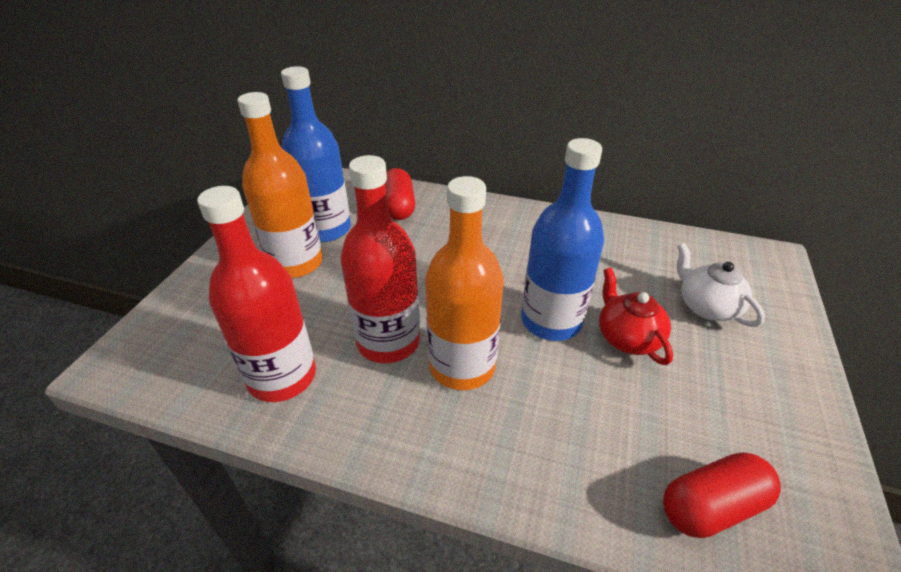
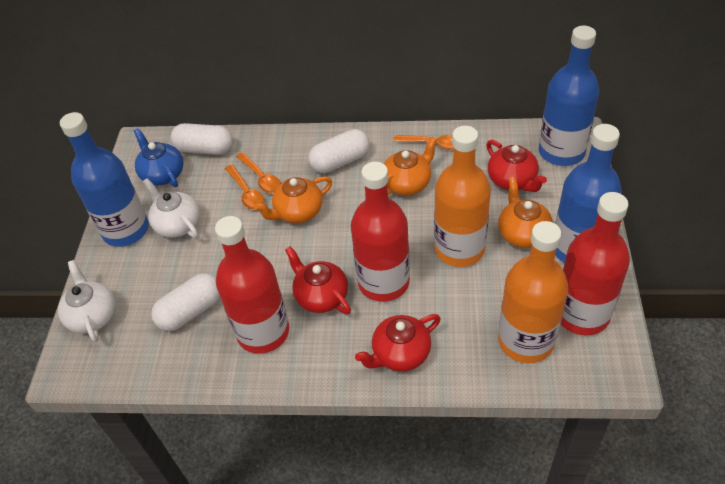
blue bottle: [281,66,351,242] [521,138,604,341] = 2 -> [60,112,149,247] [539,26,599,166] [555,124,622,263] = 3
blue teapot: none = 0 -> [134,128,183,187] = 1
orange spoon: none = 0 -> [225,164,264,210] [236,152,281,193] [393,135,454,150] = 3
orange teapot: none = 0 -> [254,176,332,223] [384,136,438,195] [498,177,553,248] = 3
red bottle: [197,186,316,402] [341,155,420,363] = 2 -> [215,216,289,354] [351,162,410,302] [561,192,630,336] = 3
red capsule: [385,168,415,220] [663,452,781,538] = 2 -> none = 0
red teapot: [599,268,673,365] = 1 -> [285,246,351,314] [355,314,441,371] [486,140,547,192] = 3
white capsule: none = 0 -> [151,273,220,331] [170,123,233,155] [308,129,370,173] = 3
white teapot: [677,243,765,327] = 1 -> [58,260,116,342] [143,178,200,238] = 2

